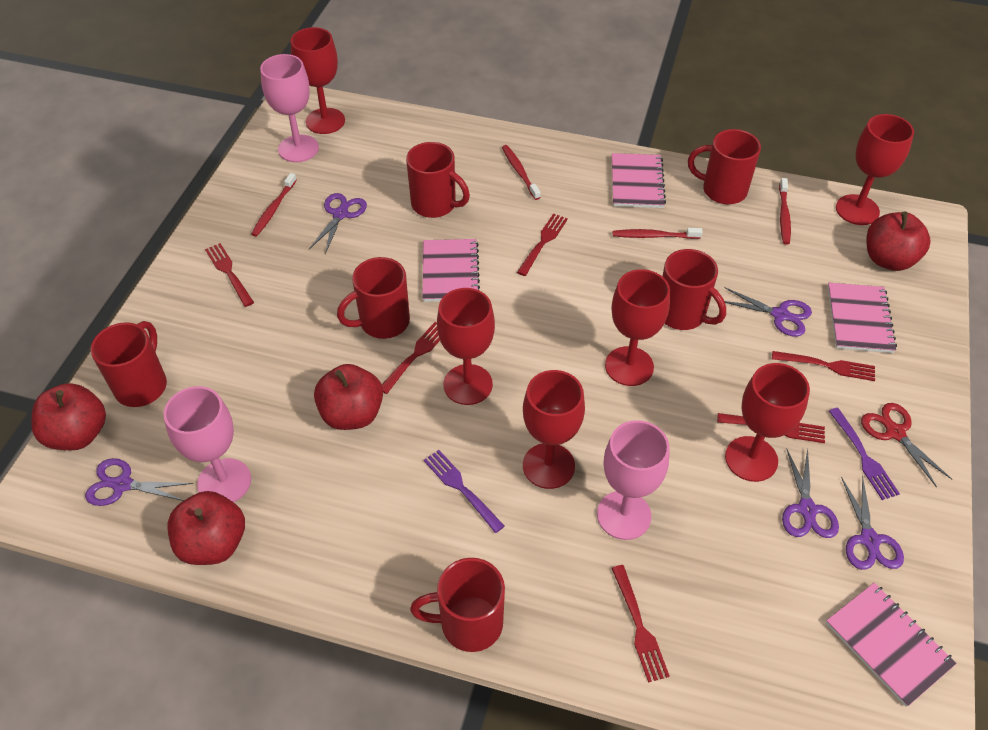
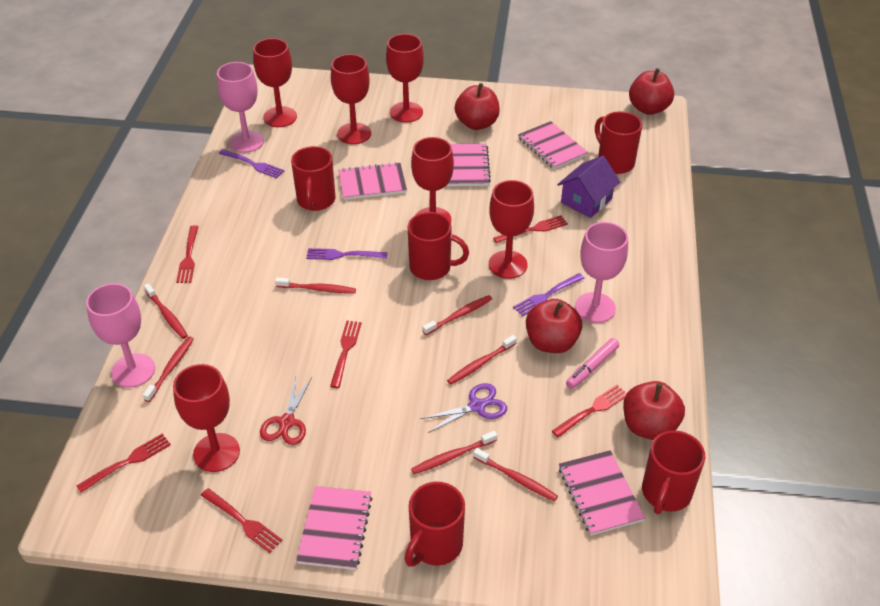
pink marker: none = 0 -> [566,338,619,389] = 1
pink notebook: [422,239,480,302] [612,153,666,208] [826,583,957,707] [828,283,897,353] = 4 -> [296,486,372,570] [338,162,407,200] [446,144,491,186] [518,121,588,169] [559,450,645,535] = 5
purple fork: [424,450,504,533] [829,408,900,500] = 2 -> [219,149,284,178] [306,248,387,260] [513,273,585,316] = 3
purple house: none = 0 -> [557,156,620,218] = 1
purple scissors: [85,458,193,506] [309,193,367,254] [724,287,812,337] [782,448,839,538] [841,475,904,570] = 5 -> [420,383,507,433] = 1
red mug: [90,321,167,407] [337,257,410,339] [406,142,470,218] [410,558,505,652] [662,249,726,330] [688,129,761,204] = 6 -> [291,146,335,211] [405,482,465,566] [407,212,469,280] [595,111,642,174] [642,430,705,514] = 5
red toothbrush: [251,173,297,236] [502,145,541,200] [613,228,702,239] [779,178,791,245] = 4 -> [143,336,194,402] [144,283,188,339] [275,277,356,294] [411,431,497,474] [423,295,492,335] [447,335,517,385] [473,448,558,501] = 7

